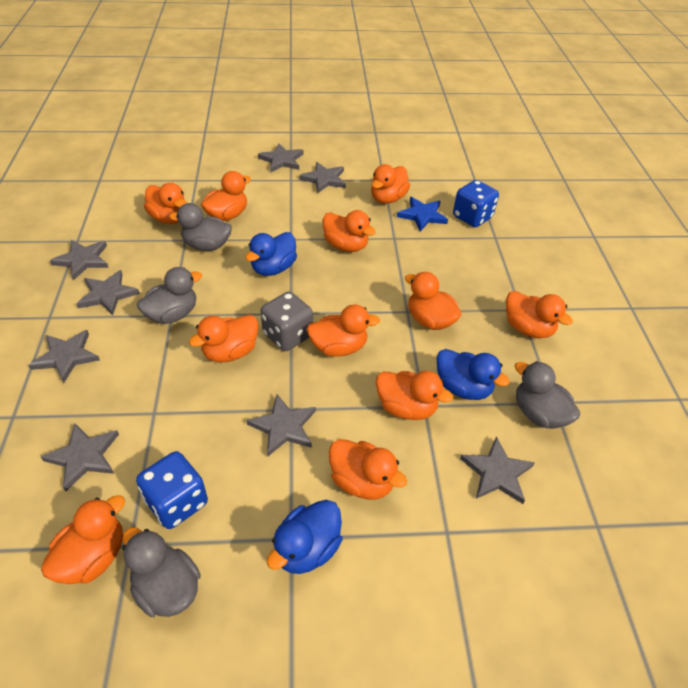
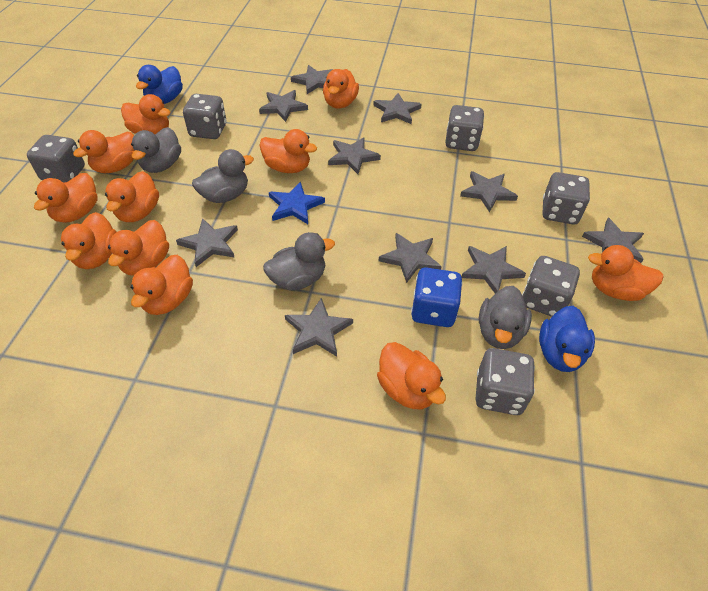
blue dice: [136,451,208,529] [453,180,499,227] = 2 -> [411,268,463,327] = 1
blue duck: [245,232,297,276] [267,500,343,574] [437,349,510,400] = 3 -> [136,65,183,104] [539,306,595,372] = 2
grey dice: [261,292,313,351] = 1 -> [27,135,85,183] [183,94,226,139] [445,105,484,151] [476,348,535,415] [522,256,580,317] [542,172,590,224] = 6
grey star: [28,330,100,383] [41,424,119,491] [50,240,109,280] [76,270,140,315] [246,395,316,456] [258,143,304,172] [299,162,346,193] [460,436,535,504] = 8 -> [176,218,238,267] [259,90,308,122] [285,298,353,357] [291,65,333,94] [328,137,381,174] [373,93,422,124] [379,233,442,283] [460,171,518,213] [462,246,526,294] [582,218,644,263] = 10

